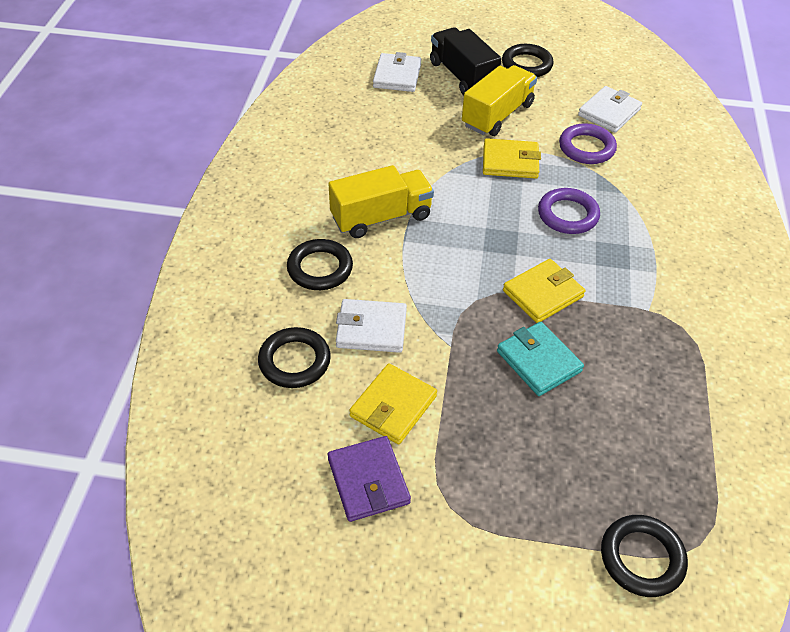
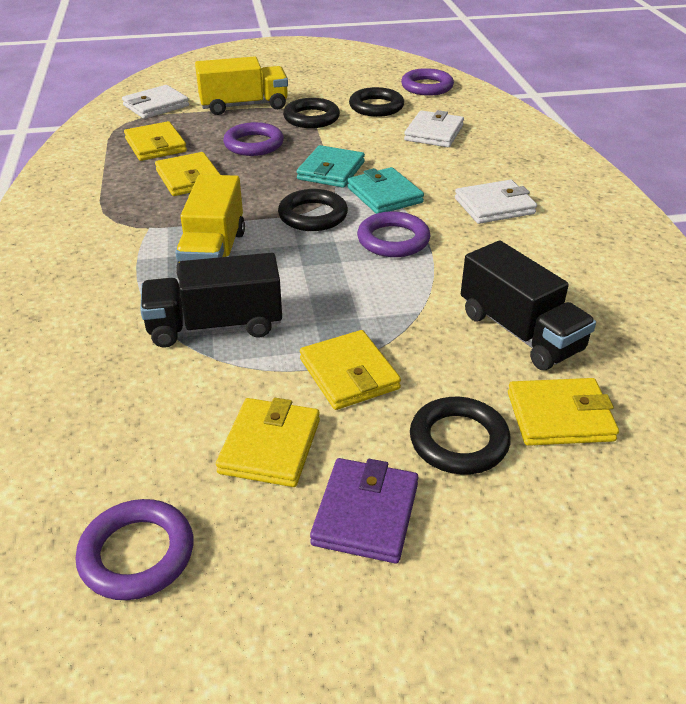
black truck: [430,27,501,95] = 1 -> [140,253,282,348] [461,241,596,370] = 2
purple ring: [538,188,600,234] [559,123,617,164] = 2 -> [75,499,193,600] [223,122,284,156] [357,211,431,257] [401,68,454,96] = 4
turquoise wallet: [497,322,584,396] = 1 -> [297,145,365,188] [347,167,424,214] = 2
yellow wallet: [349,364,437,445] [483,138,541,179] [503,259,585,323] = 3 -> [124,121,187,161] [155,152,221,196] [216,398,320,487] [300,330,401,410] [508,378,619,446] = 5

